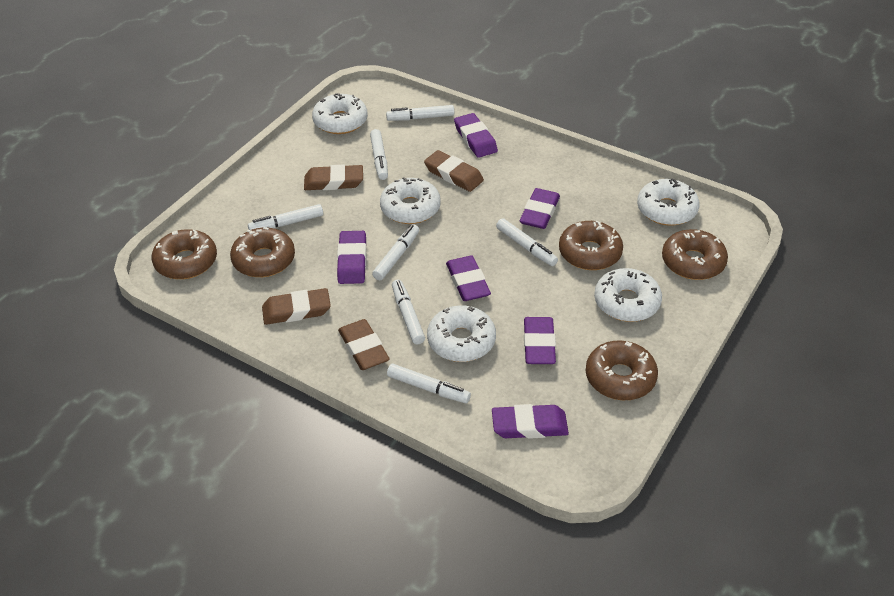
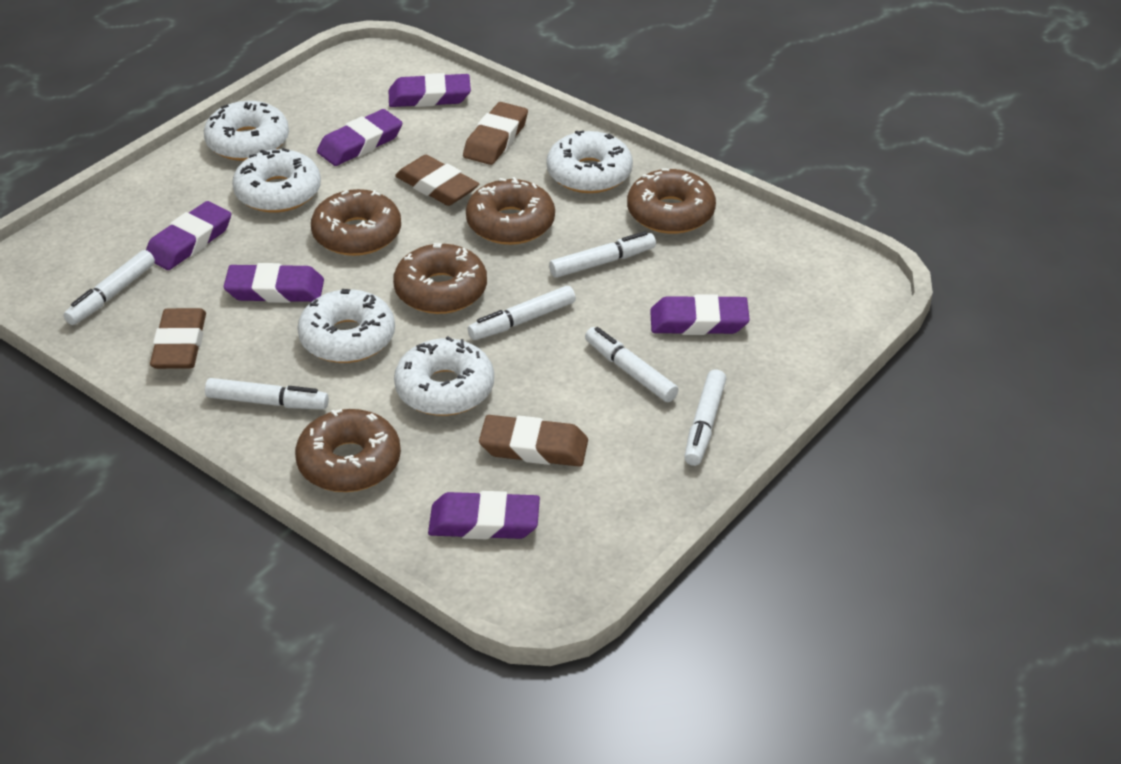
white marker: [248,204,323,230] [370,129,388,180] [372,224,419,280] [386,105,454,121] [387,364,471,403] [392,280,425,344] [496,218,558,266] = 7 -> [63,250,155,325] [205,378,329,410] [468,286,576,340] [549,231,656,278] [585,327,679,402] [684,370,726,466] = 6

